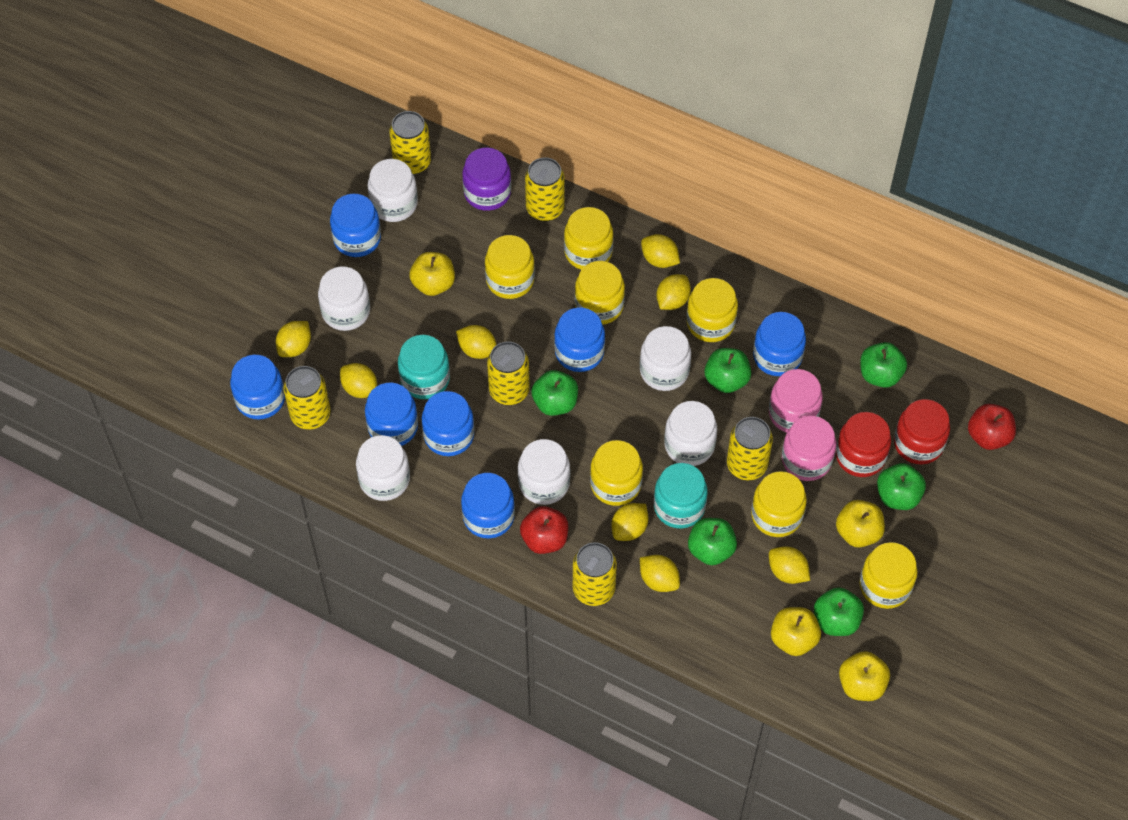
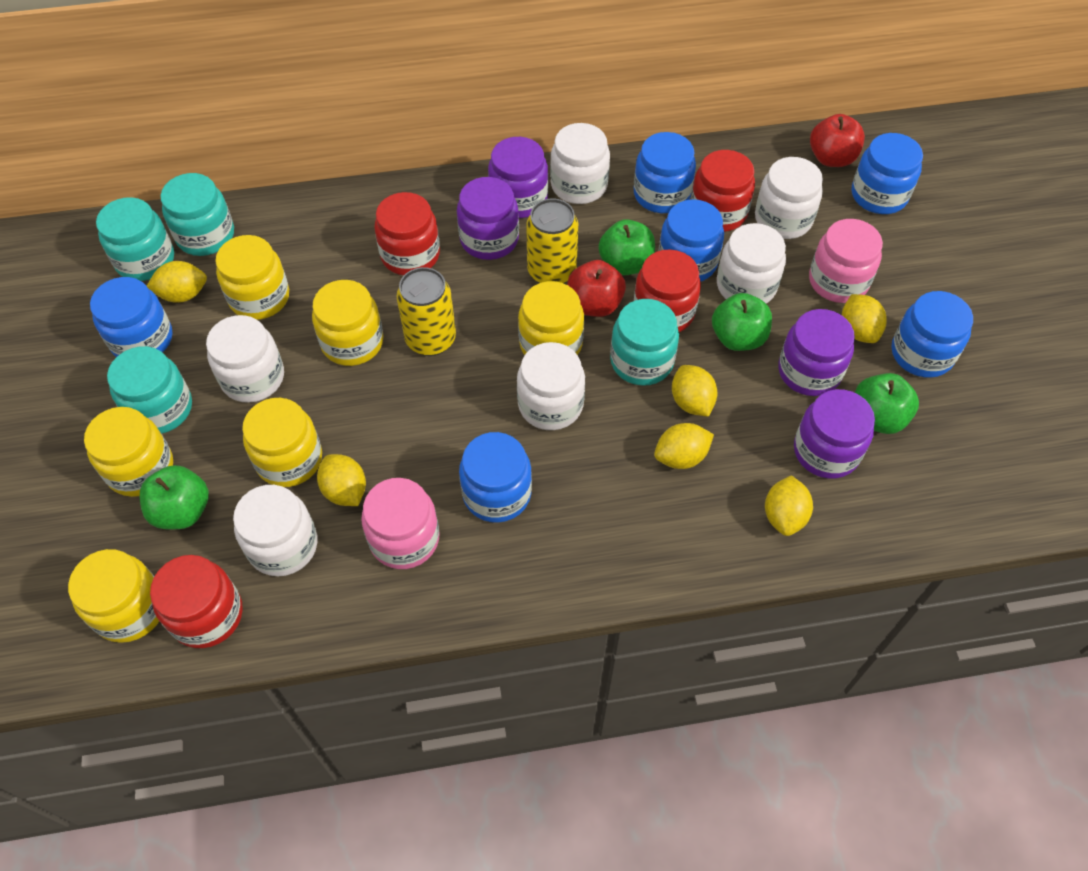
blue jar: [230,355,285,420] [330,194,381,257] [365,383,418,446] [422,391,474,456] [461,473,515,539] [554,307,605,372] [753,312,806,376] = 7 -> [90,277,173,357] [459,432,532,523] [634,132,696,213] [659,199,724,282] [852,133,923,214] [892,291,973,378] = 6
green apple: [531,370,578,416] [688,518,737,565] [705,348,751,393] [814,587,864,636] [860,342,907,388] [877,463,926,510] = 6 -> [140,465,209,529] [598,219,655,275] [712,293,772,351] [855,373,919,434] = 4
purple jar: [462,147,511,211] = 1 -> [457,177,519,260] [488,137,548,218] [778,309,855,396] [794,389,875,479] = 4
red jar: [836,412,891,477] [894,399,950,465] = 2 -> [150,555,243,648] [374,192,440,275] [634,249,701,332] [691,150,755,232] = 4
turquoise jar: [398,335,450,399] [654,463,707,529] = 2 -> [96,197,174,281] [107,346,192,434] [161,173,234,256] [610,299,679,386] = 4
yellow apple: [410,252,455,296] [771,607,821,656] [836,500,885,548] [839,651,890,701] = 4 -> none = 0
yellow can: [283,366,331,430] [389,111,431,175] [487,341,530,405] [525,157,565,222] [573,542,617,606] [727,417,773,480] = 6 -> [396,267,456,356] [526,198,578,283] = 2
yellow jar: [485,235,535,299] [564,207,613,270] [575,261,625,325] [590,440,643,506] [686,278,738,342] [751,471,807,537] [860,542,918,609] = 7 -> [68,549,159,643] [84,407,173,497] [215,235,289,320] [242,398,322,487] [312,280,384,366] [518,281,584,355] = 6
yellow lemon: [276,321,311,357] [340,363,377,398] [456,325,497,359] [611,503,648,541] [640,555,680,592] [641,234,680,268] [656,274,691,310] [769,547,810,584] = 8 -> [147,261,207,303] [317,454,366,506] [654,423,714,469] [672,365,718,417] [765,475,813,536] [842,294,887,343] = 6

